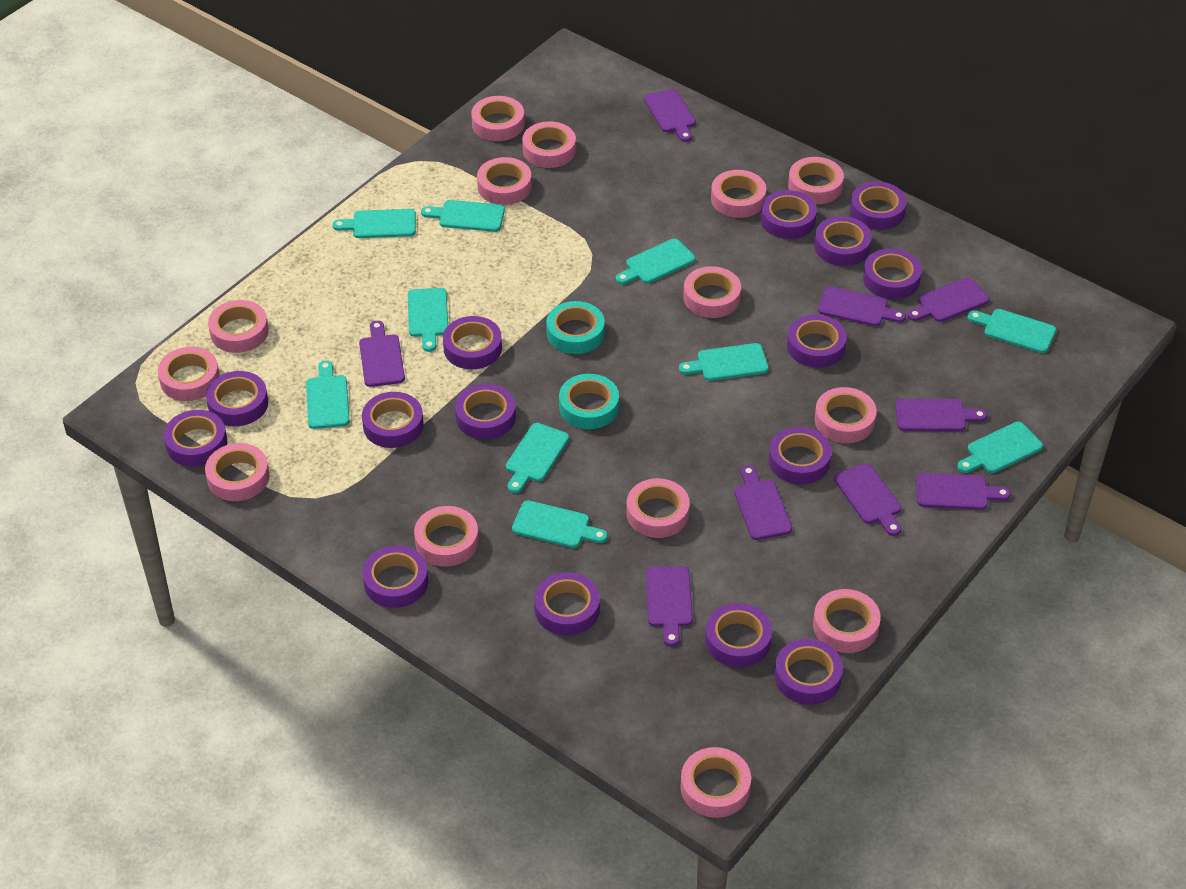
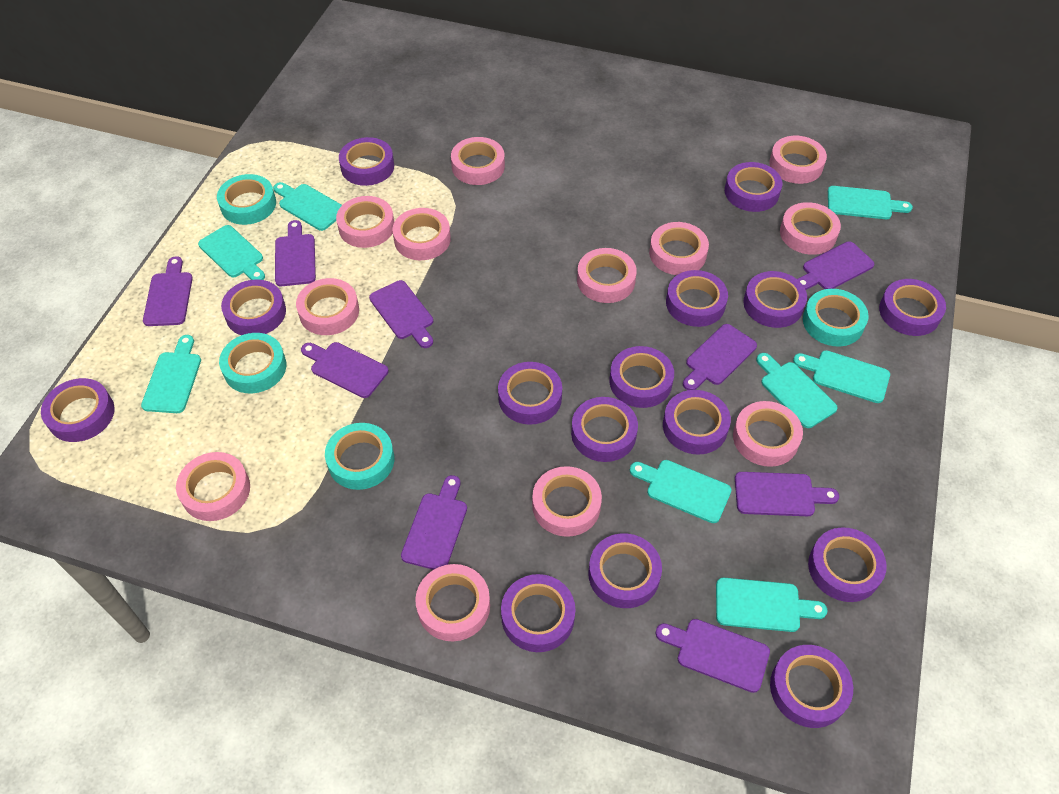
pink tape: [158,347,220,401] [205,443,269,501] [208,300,269,353] [414,506,479,567] [471,96,525,141] [477,157,532,205] [522,121,576,168] [626,478,690,538] [680,747,751,818] [683,266,741,318] [711,170,766,218] [788,157,844,204] [813,589,881,653] [815,387,877,443] = 14 -> [176,452,250,521] [296,278,359,335] [336,196,394,248] [392,208,451,260] [415,564,490,641] [451,137,505,185] [532,466,602,537] [577,248,637,303] [649,222,709,275] [733,401,803,467] [769,136,827,184] [780,202,841,255] = 12
turquoise cutting board: [306,360,350,429] [332,209,416,238] [408,288,448,352] [421,200,505,232] [506,423,569,493] [512,500,608,548] [616,238,695,284] [679,343,769,381] [957,422,1043,473] [967,309,1056,353] = 10 -> [141,335,201,413] [198,225,265,280] [273,182,342,231] [630,460,731,523] [716,578,827,632] [756,353,838,428] [793,350,890,403] [828,186,913,219] = 8
turquoise tape: [546,301,605,354] [559,374,619,429] = 2 -> [217,174,276,225] [219,333,286,394] [325,423,394,490] [803,289,869,347] = 4

